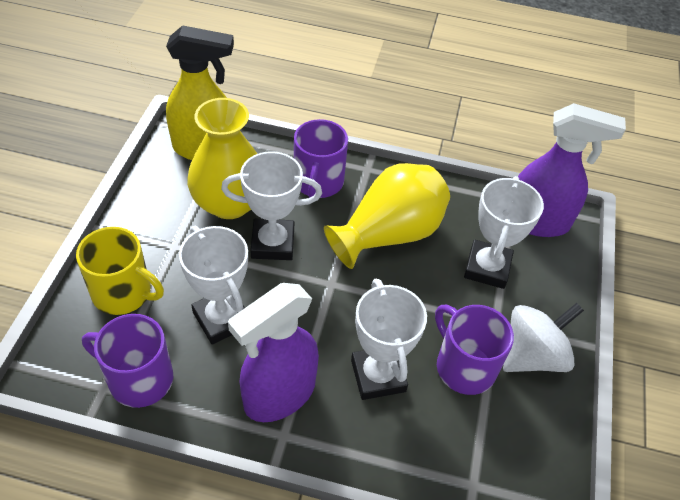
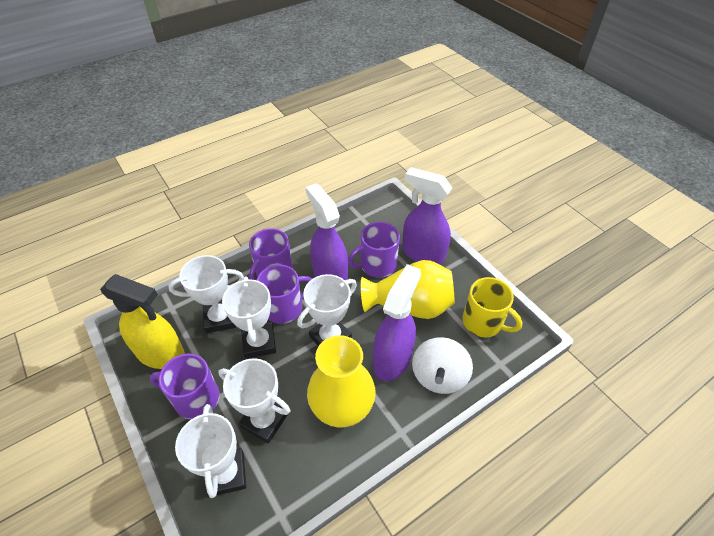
purple mug: [82,314,173,408] [294,119,348,198] [435,305,514,395] = 3 -> [149,353,220,419] [249,228,293,280] [257,265,312,324] [348,222,400,278] = 4
purple spray bottle: [228,283,319,422] [518,103,626,237] = 2 -> [306,183,348,280] [373,264,421,381] [402,167,452,264] = 3
white trophy: [179,226,248,344] [221,151,322,260] [351,279,427,400] [464,176,544,289] = 4 -> [169,255,244,333] [175,404,246,498] [218,358,290,444] [222,276,276,359] [297,274,357,346] = 5

